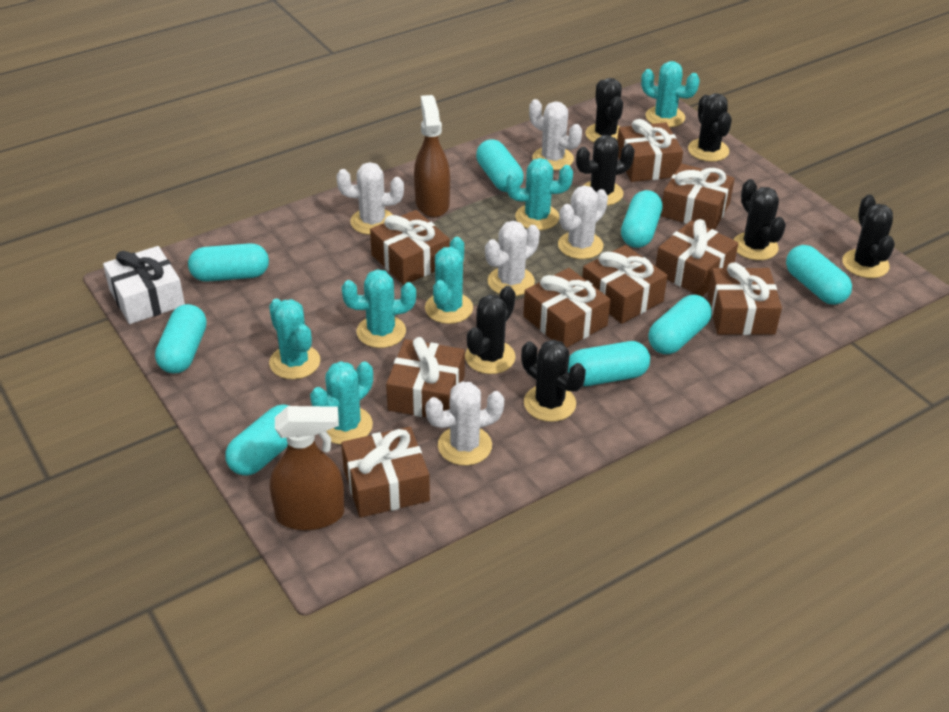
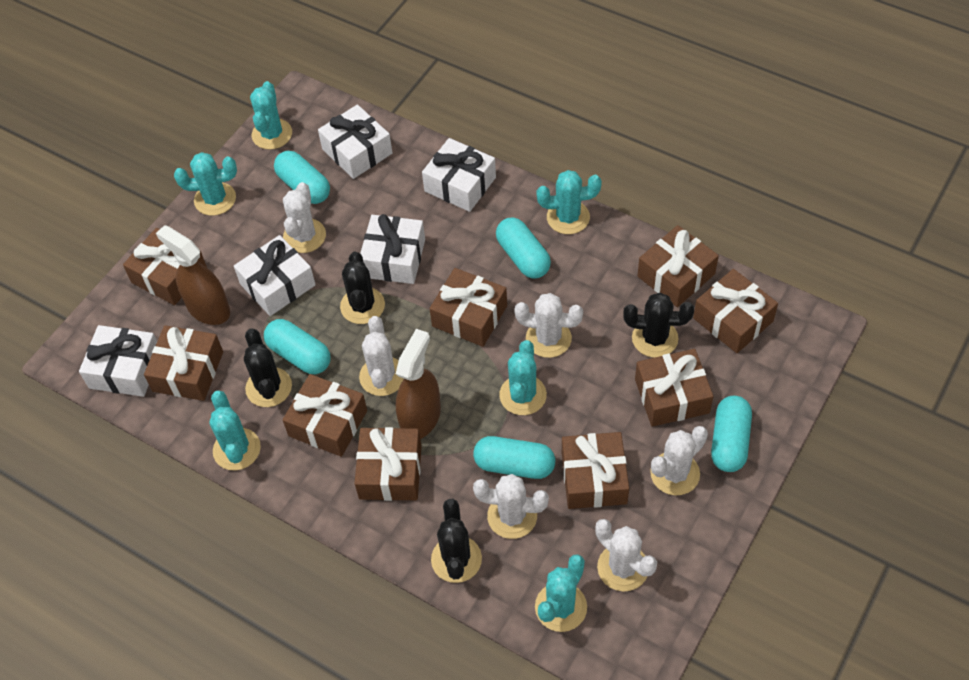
black cactus: [465,286,516,374] [521,340,586,422] [576,135,635,206] [585,78,623,143] [688,93,732,162] [733,179,786,260] [842,195,895,278] = 7 -> [244,328,292,407] [340,251,385,324] [431,499,482,583] [623,293,694,358] = 4
turquoise capsule: [155,304,207,373] [188,243,269,282] [225,405,289,476] [476,139,524,192] [568,341,650,386] [621,190,662,248] [648,295,712,354] [786,245,852,305] = 8 -> [264,319,331,374] [274,151,330,204] [473,436,555,479] [496,217,551,278] [711,396,752,472] = 5
white cactus: [337,162,404,235] [425,382,504,466] [485,221,540,296] [529,99,582,170] [558,186,608,259] = 5 -> [283,182,326,253] [359,316,404,396] [473,474,549,539] [514,293,583,358] [595,519,657,592] [650,426,708,496] = 6
white gift: [103,246,185,324] = 1 -> [79,325,157,397] [234,235,316,316] [318,105,393,179] [360,214,425,284] [422,138,496,212] = 5

